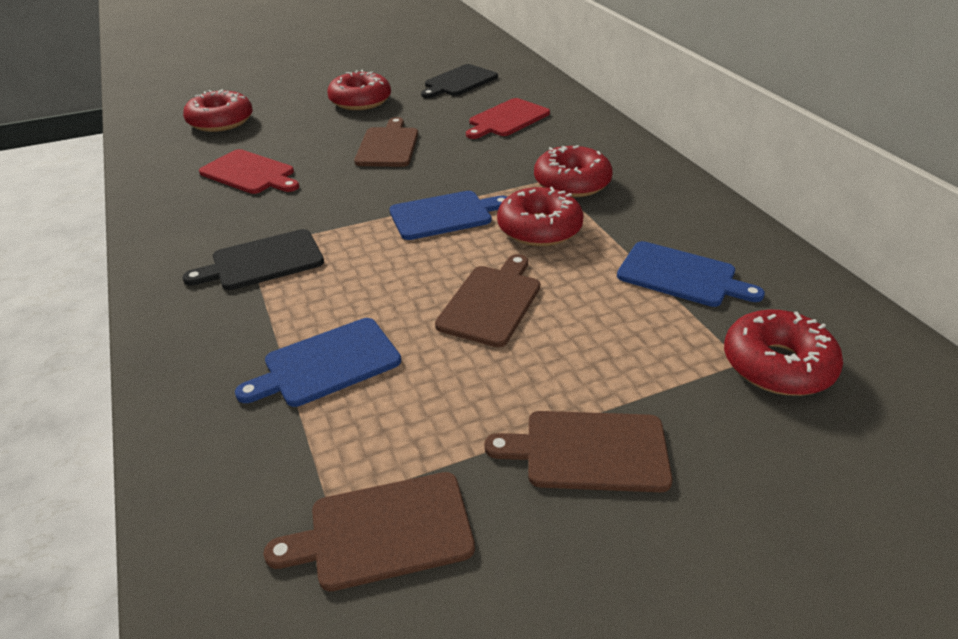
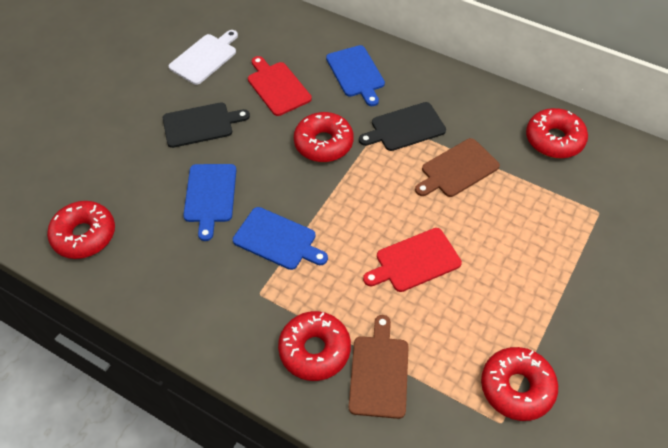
brown cutting board: [263,472,475,591] [354,117,418,167] [435,254,540,347] [484,411,673,492] = 4 -> [349,315,409,419] [415,138,500,197] = 2
white cutting board: none = 0 -> [169,30,238,85] = 1

